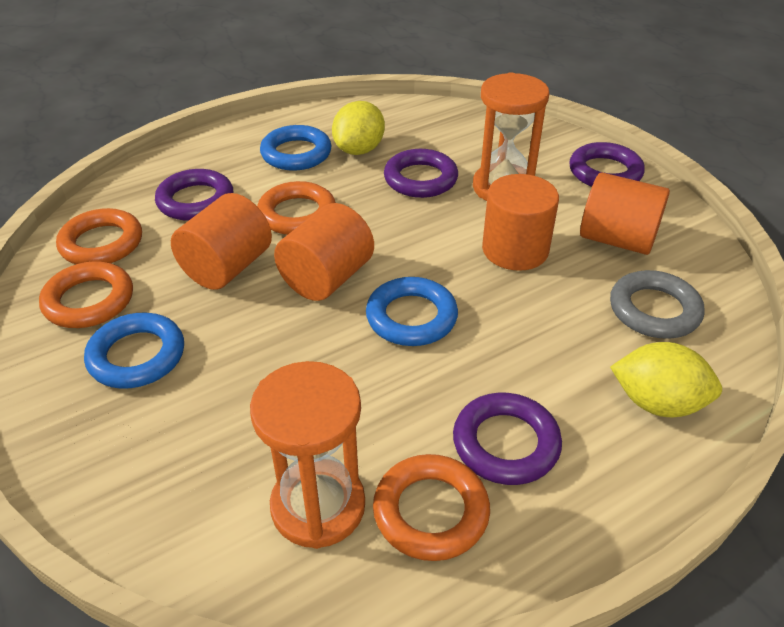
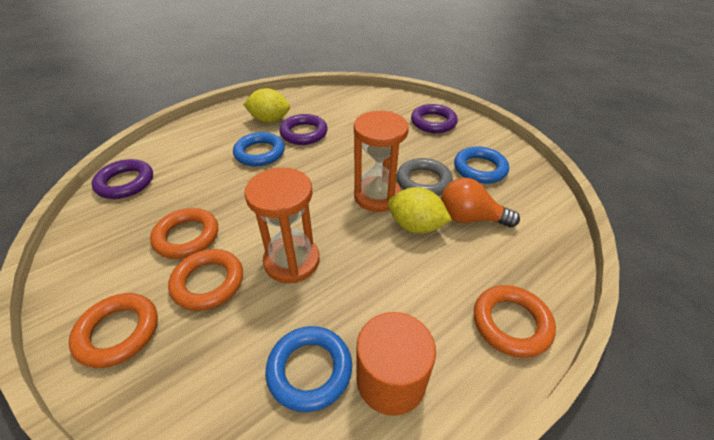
orange cylinder: [171,193,272,290] [274,203,374,301] [482,174,559,271] [580,172,670,255] = 4 -> [356,312,436,416] = 1
orange light bulb: none = 0 -> [441,178,520,228] = 1
purple ring: [155,169,233,221] [384,149,458,198] [453,393,562,485] [569,142,645,187] = 4 -> [92,159,153,199] [279,114,328,145] [411,104,458,133] = 3

